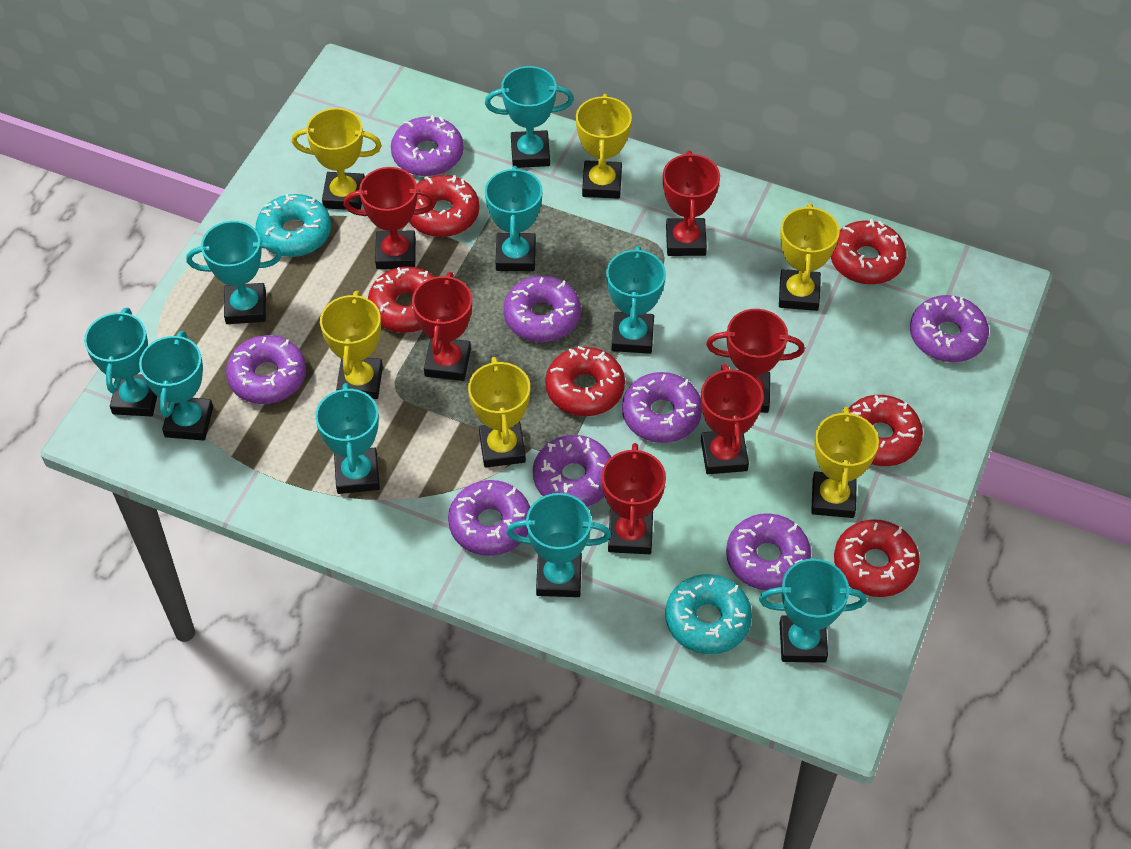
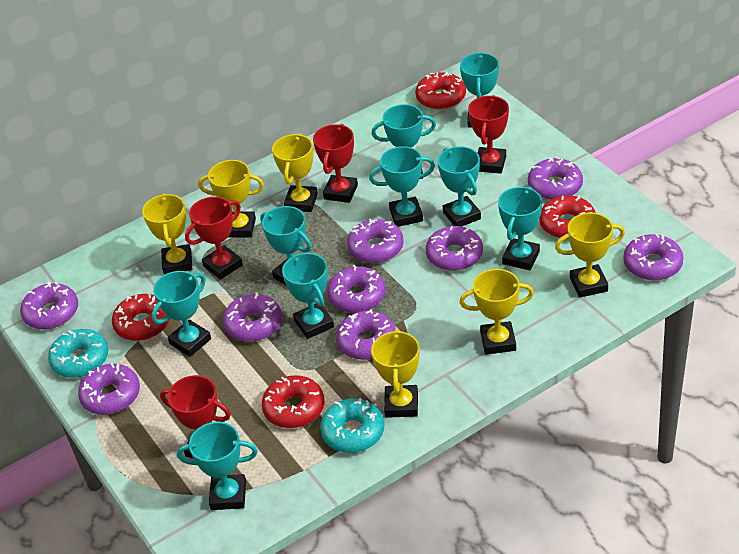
purple donut: [226,335,306,404] [391,115,464,176] [448,480,530,556] [503,276,581,342] [533,435,611,506] [622,372,702,443] [726,513,811,591] [910,295,989,362] = 8 -> [20,282,78,329] [78,363,140,415] [223,292,282,342] [327,265,386,313] [336,309,396,360] [347,219,404,263] [426,226,483,271] [528,157,583,200] [623,234,683,280] = 9
red donut: [368,267,435,333] [409,175,479,237] [545,346,625,416] [831,219,907,284] [834,519,920,597] [849,395,923,466] = 6 -> [112,294,170,341] [262,375,325,428] [415,72,466,110] [539,195,596,239] = 4
red trophy: [344,167,436,269] [412,272,472,381] [602,443,666,554] [663,151,720,256] [701,364,764,474] [706,309,805,413] = 6 -> [160,375,231,459] [185,197,243,280] [313,124,358,203] [468,95,509,174] = 4

